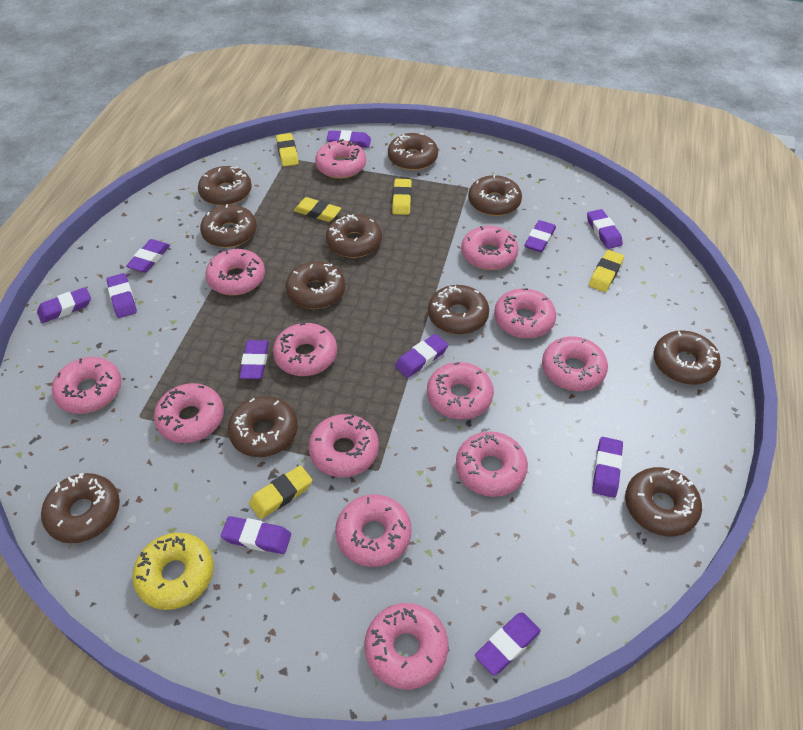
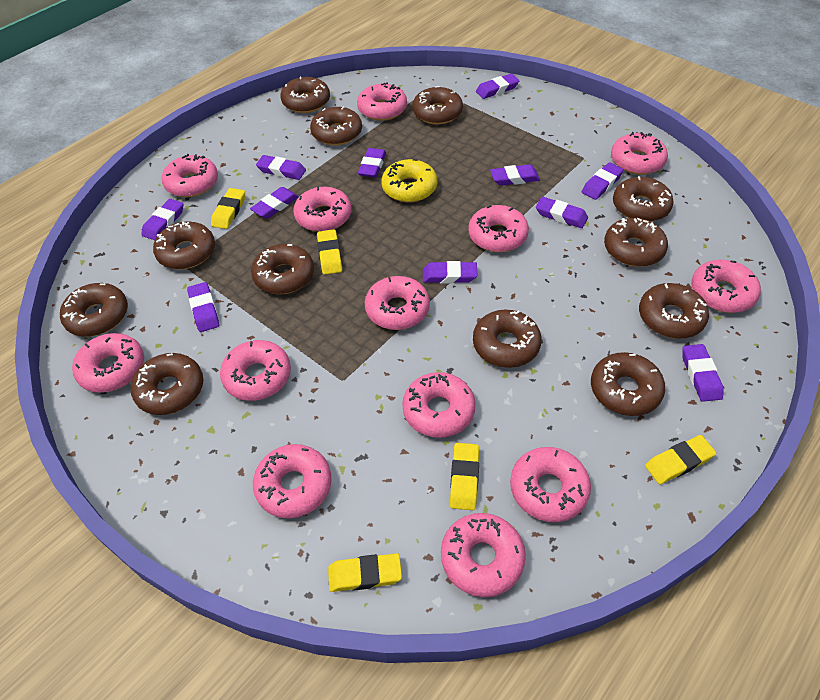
brown donut: [41,473,120,543] [198,166,252,206] [200,204,257,248] [228,396,298,457] [286,261,345,309] [326,214,382,258] [388,133,438,171] [428,285,489,335] [468,175,522,216] [625,467,702,536] [653,330,721,385] = 11 -> [60,283,128,337] [131,353,203,415] [153,221,215,269] [251,244,314,294] [280,76,330,113] [310,106,362,145] [412,86,463,125] [473,310,542,368] [591,352,665,416] [604,218,668,267] [613,176,674,222] [639,283,709,339] = 12

